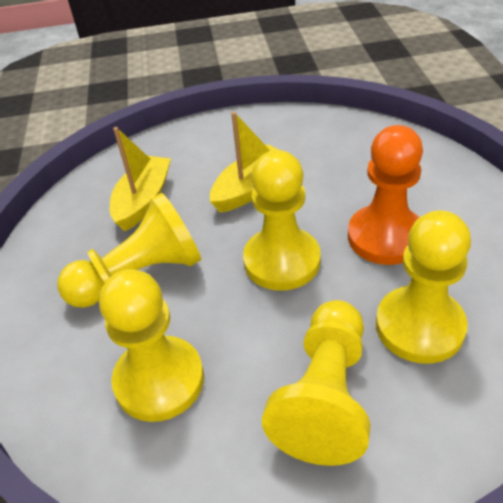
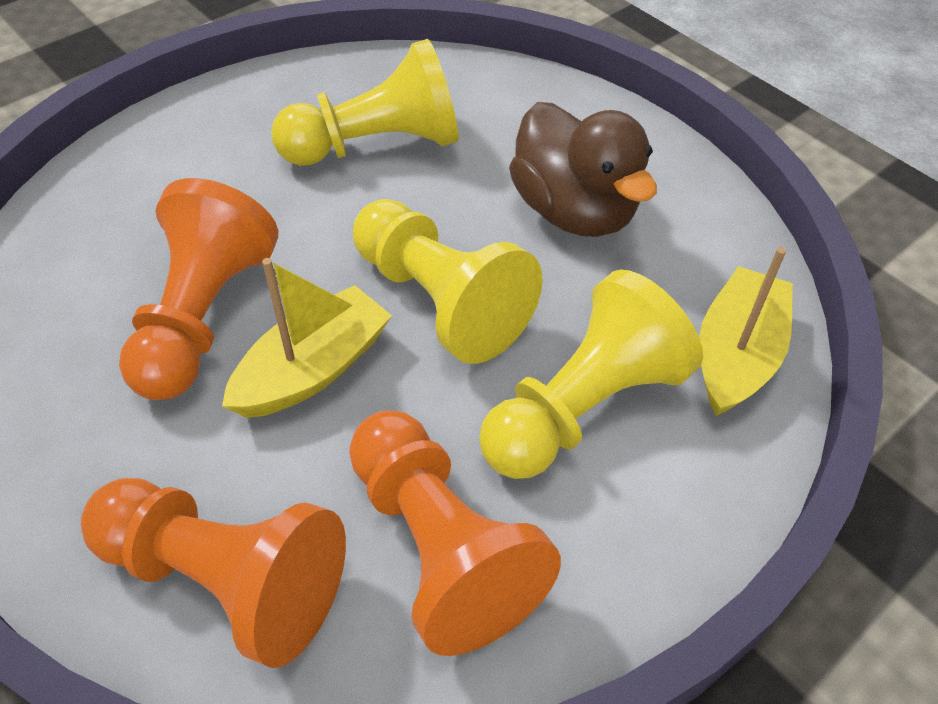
brown duck: none = 0 -> [509,102,657,237] = 1
orange pawn: [348,125,423,265] = 1 -> [81,478,346,668] [119,178,278,400] [349,411,561,656] = 3
yellow pawn: [58,193,201,308] [99,269,204,422] [243,150,321,291] [262,300,371,466] [376,210,471,364] = 5 -> [271,39,459,166] [353,199,543,364] [479,269,703,479] = 3

